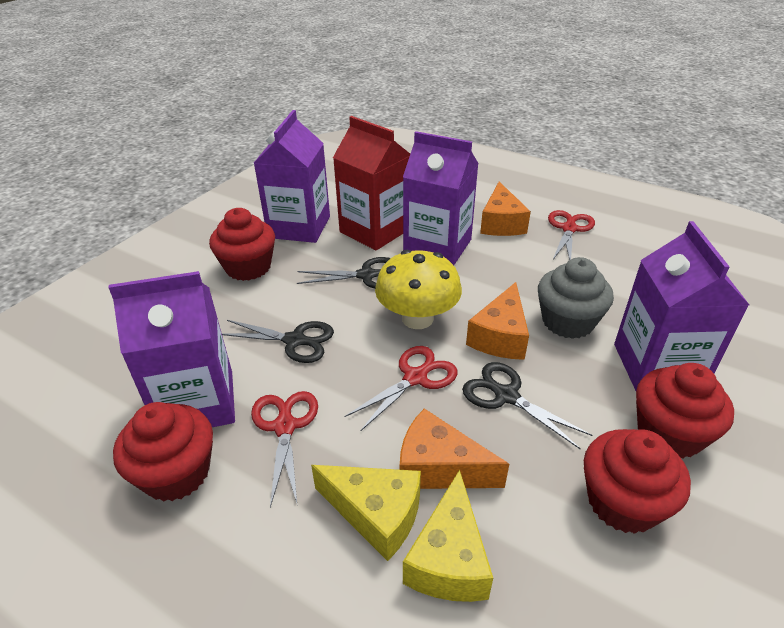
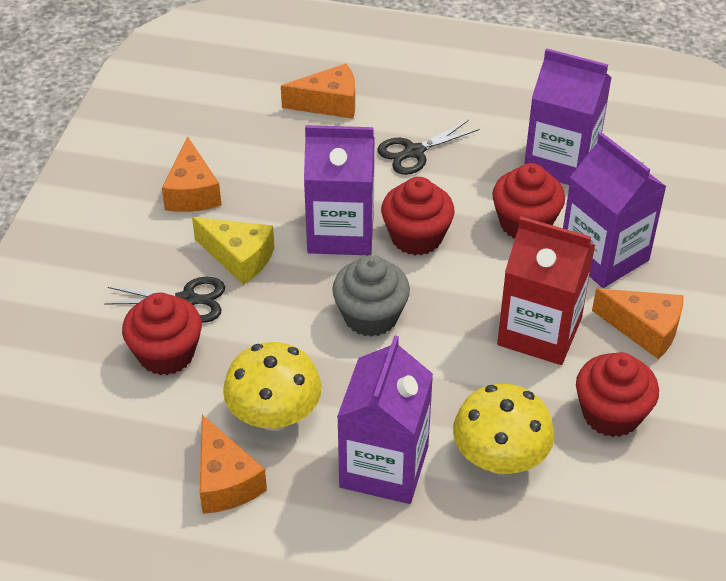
black scissors: [222,320,334,363] [297,257,391,289] [462,362,592,450] = 3 -> [104,277,225,323] [377,120,480,175] = 2
orange cheese: [400,409,509,489] [466,282,529,360] [480,182,531,236] = 3 -> [162,137,221,212] [200,415,267,514] [281,64,355,119] [592,288,683,359] = 4
red scissors: [251,391,318,508] [345,346,457,432] [548,210,595,260] = 3 -> none = 0
yellow cheese: [311,465,421,561] [403,470,493,602] = 2 -> [192,217,274,285] = 1
yellow mushroom: [375,250,462,329] = 1 -> [223,342,322,431] [453,384,554,474] = 2

